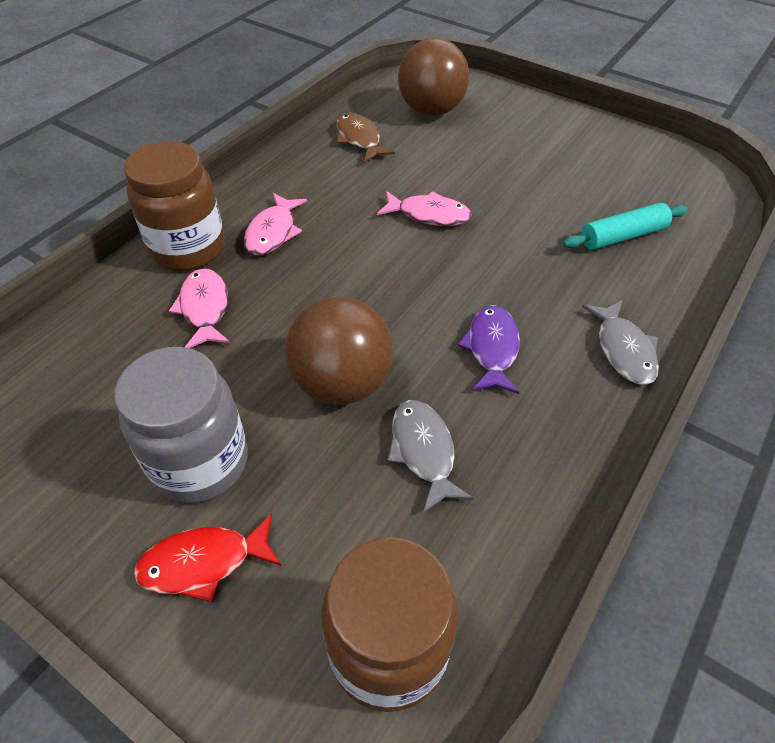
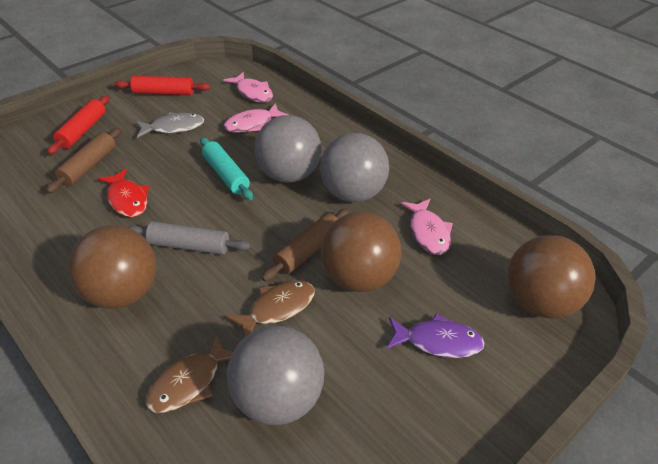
brown ball: [285,297,393,405] [398,38,469,116] = 2 -> [68,225,156,309] [321,212,401,292] [507,235,596,319] = 3
brown fish: [336,113,395,163] = 1 -> [146,334,233,413] [226,280,315,337] = 2
brown jar: [124,141,225,271] [321,537,458,712] = 2 -> none = 0
brown rolling pin: none = 0 -> [46,128,121,193] [262,208,350,281] = 2
grey ball: none = 0 -> [227,325,324,425] [254,115,321,183] [320,133,389,202] = 3
grey fish: [387,400,473,513] [582,300,659,385] = 2 -> [136,112,204,138] = 1
grey jar: [115,347,248,503] = 1 -> none = 0
grey rolling pin: none = 0 -> [127,221,251,255] = 1
red rolling pin: none = 0 -> [47,95,109,155] [114,76,210,95] = 2

